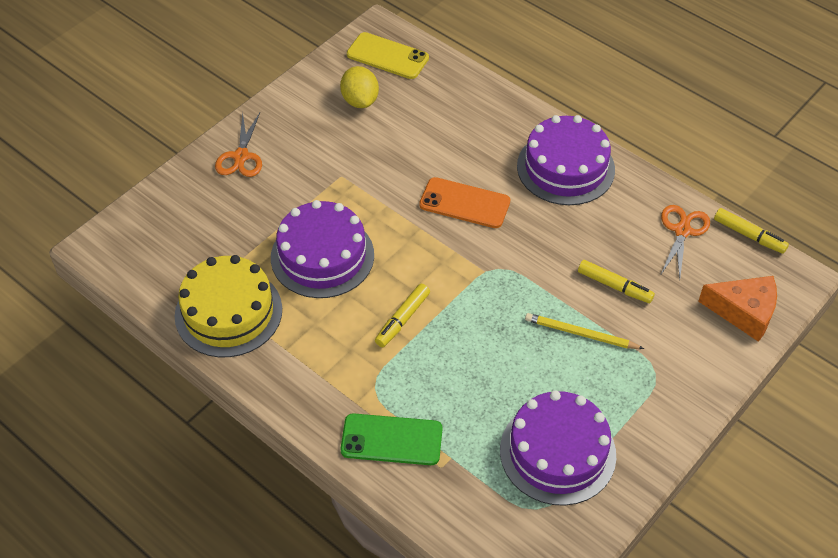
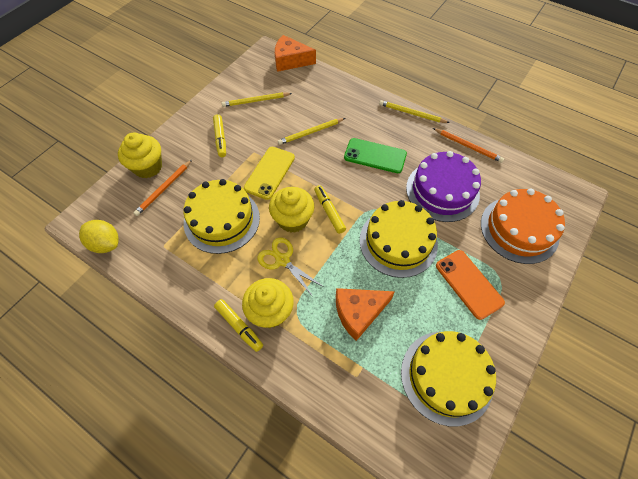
orange cake: none = 0 -> [481,188,565,264] = 1
orange cheese: [698,276,777,342] = 1 -> [275,35,316,72] [336,288,395,341] = 2
orange pencil: none = 0 -> [133,160,192,216] [433,128,504,163] = 2
orange scissors: [215,113,262,177] [661,205,710,279] = 2 -> none = 0
purple cake: [271,200,374,298] [500,391,616,506] [517,115,615,205] = 3 -> [406,151,481,222] = 1
yellow cake: [174,255,282,357] = 1 -> [183,179,260,254] [360,200,438,278] [401,331,496,427] = 3
yellow cupcake: none = 0 -> [118,133,162,178] [242,278,294,328] [269,187,314,233] = 3
yellow pencil: [525,313,644,349] = 1 -> [222,92,292,107] [278,118,345,145] [379,100,450,123] = 3
yellow scissors: none = 0 -> [257,237,324,297] = 1

